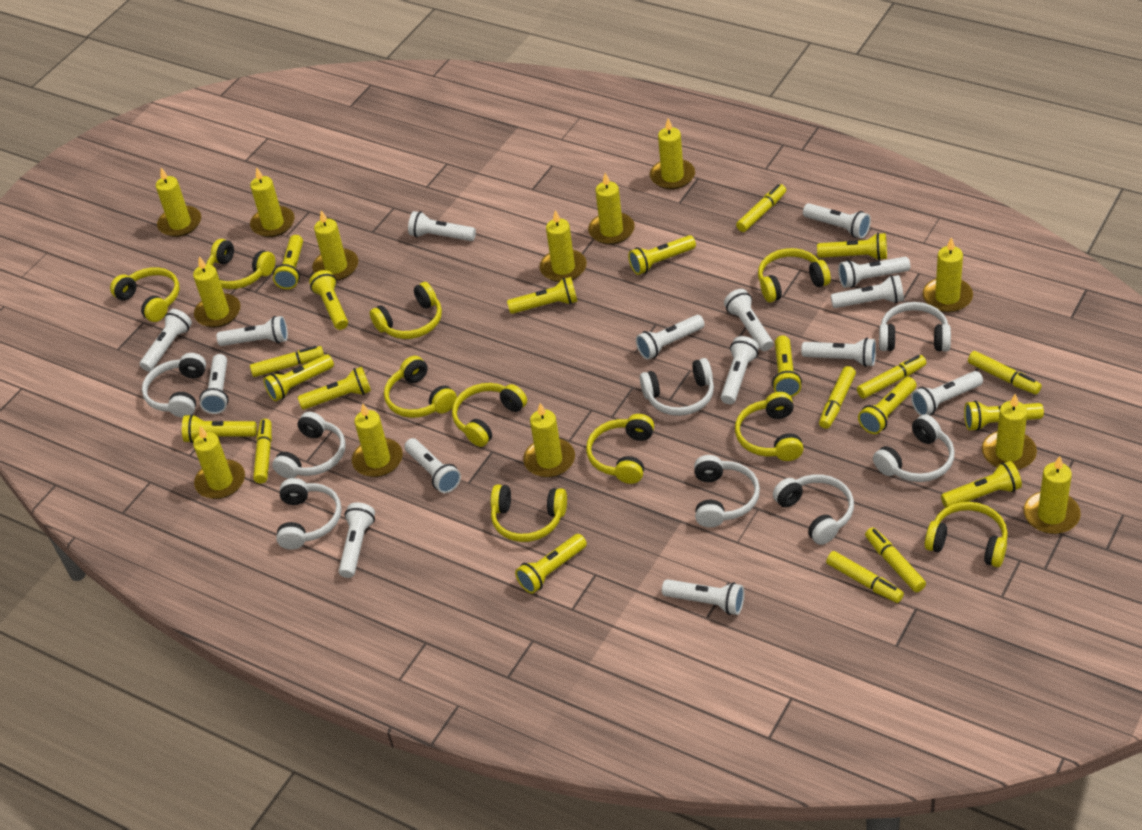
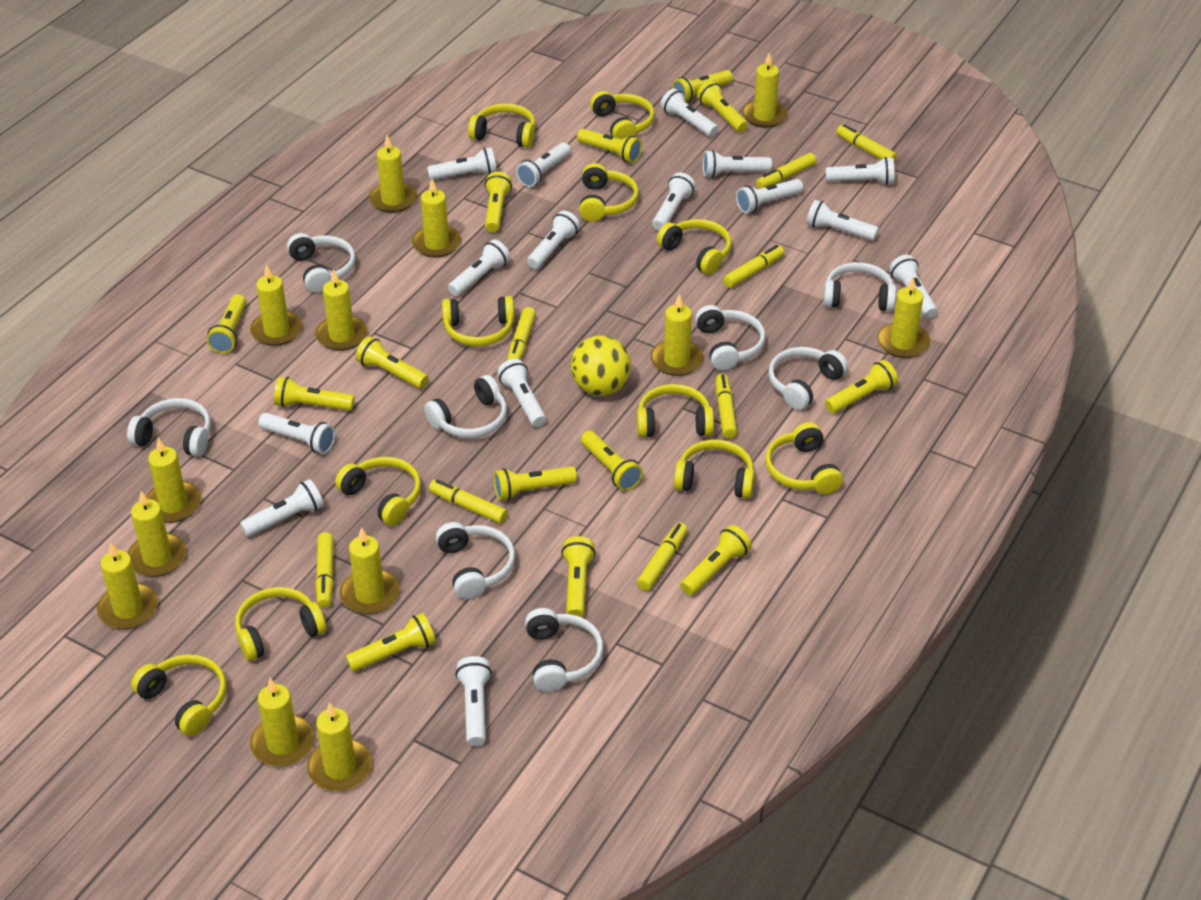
yellow ball: none = 0 -> [571,335,631,396] = 1
yellow headphones: [110,267,179,322] [207,239,275,289] [370,282,442,339] [384,356,457,418] [452,383,527,447] [491,484,567,542] [586,414,654,484] [735,392,804,461] [758,248,831,303] [925,502,1008,567] = 10 -> [131,654,227,736] [235,587,326,661] [335,457,421,526] [442,296,515,346] [468,103,536,148] [579,163,639,222] [590,91,655,139] [637,384,714,437] [657,219,732,275] [674,440,755,499] [765,422,843,494] = 11

